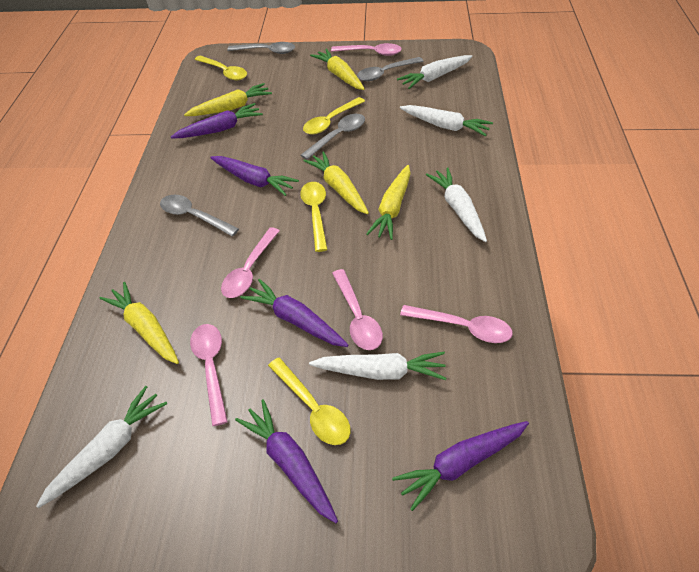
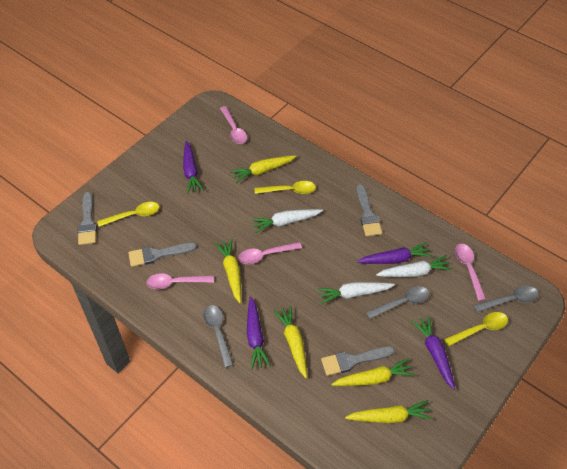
grey brush: none = 0 -> [78,192,97,245] [128,243,197,267] [321,346,395,376] [357,184,382,236] = 4
grey spoon: [160,195,239,236] [227,42,295,54] [301,114,365,160] [357,57,424,81] = 4 -> [203,305,233,368] [366,286,429,319] [473,286,538,312] = 3
pink spoon: [190,324,228,426] [221,227,280,298] [331,43,402,56] [332,269,383,350] [400,305,513,343] = 5 -> [146,273,214,289] [220,106,247,144] [238,242,302,264] [455,244,486,301] = 4
purple carrot: [171,103,263,139] [210,156,299,196] [235,399,338,523] [240,279,349,347] [392,421,529,511] = 5 -> [183,141,204,194] [247,297,271,369] [357,242,433,264] [411,316,455,390] = 4
white carrot: [36,386,167,508] [309,352,446,380] [397,55,473,89] [400,105,493,136] [426,168,487,242] = 5 -> [251,209,323,233] [317,282,395,304] [376,255,452,277] = 3
yellow spoon: [195,55,247,80] [268,357,351,445] [300,182,328,252] [303,97,365,135] = 4 -> [97,202,159,227] [255,181,316,194] [444,312,508,346] = 3

